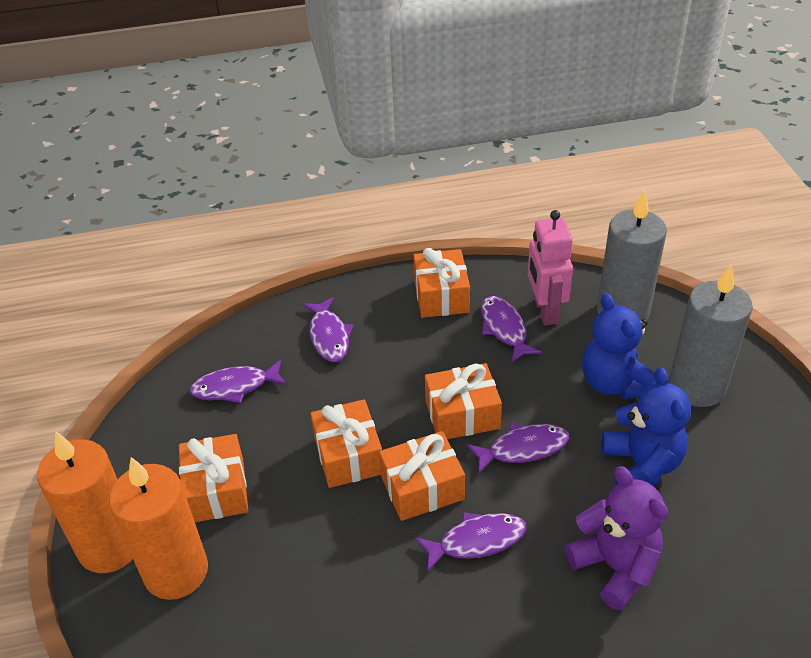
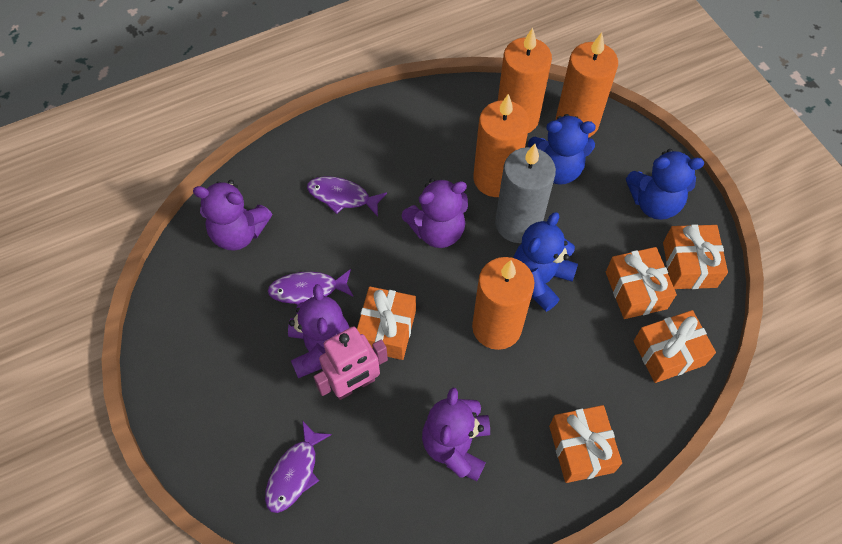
blue teddy bear: [582,293,656,399] [602,367,691,486] = 2 -> [513,212,578,312] [528,114,596,185] [626,149,704,220] = 3
grey candle: [597,190,667,320] [669,264,753,407] = 2 -> [495,144,556,243] = 1
orange candle: [37,431,133,573] [109,457,208,600] = 2 -> [472,257,534,350] [473,94,530,197] [498,28,552,133] [556,33,618,138] = 4
purple fish: [189,360,287,403] [303,297,354,362] [415,512,527,572] [466,423,569,474] [481,296,542,363] = 5 -> [265,420,332,513] [268,269,354,305] [307,176,387,217] = 3
purple teddy bear: [565,466,668,610] = 1 -> [193,180,272,251] [288,284,350,378] [402,178,468,248] [422,388,490,481] = 4

